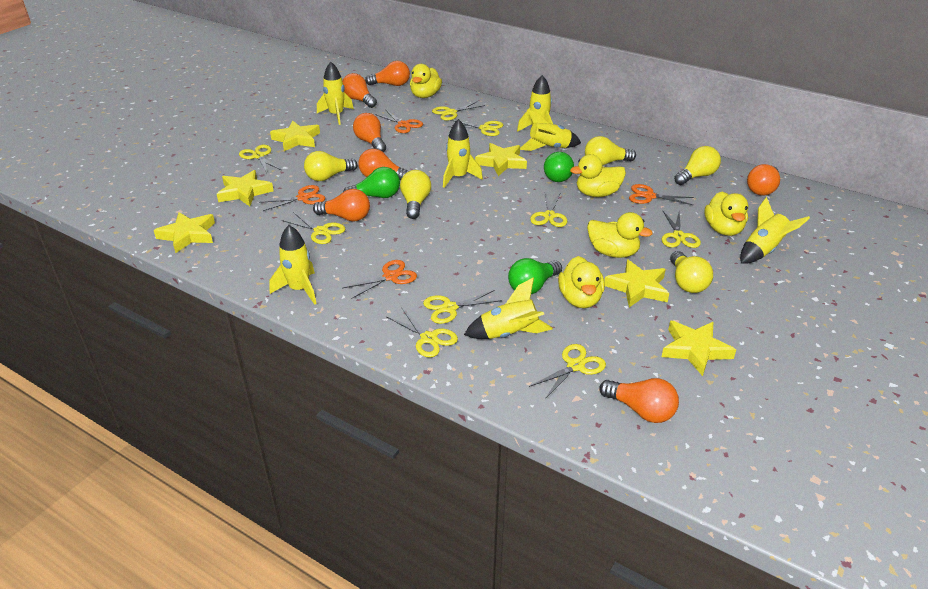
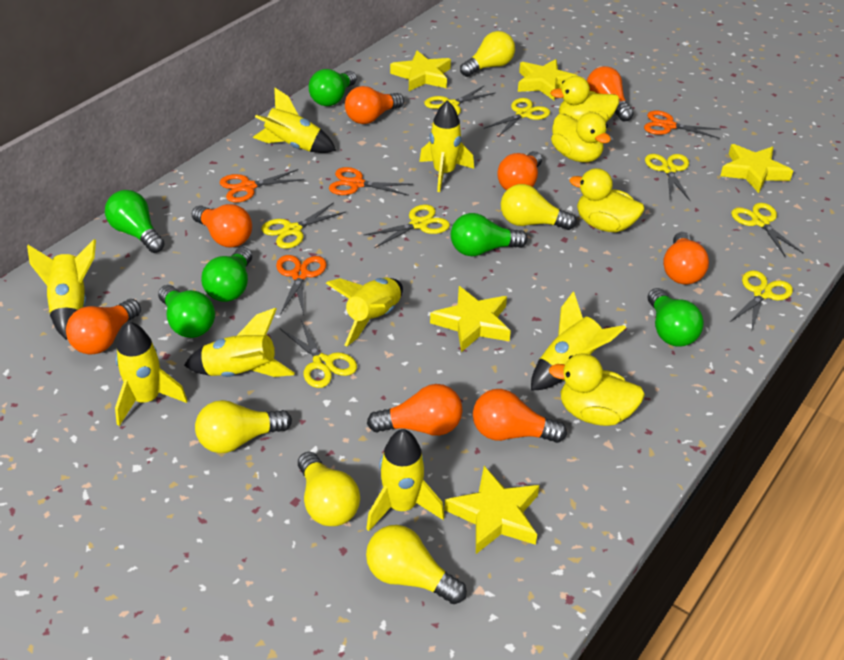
green light bulb: [343,167,400,198] [508,258,562,294] [544,151,574,182] = 3 -> [105,190,165,253] [158,285,215,338] [201,247,252,302] [309,69,357,106] [451,213,528,256] [648,288,704,347] = 6
orange light bulb: [313,189,370,221] [342,73,377,108] [353,113,386,152] [359,149,409,180] [365,61,410,86] [599,378,679,423] [747,164,780,196] = 7 -> [66,299,141,355] [192,204,252,248] [345,86,404,124] [367,384,463,436] [473,389,567,443] [497,151,542,191] [587,66,634,122] [663,232,709,284] = 8
yellow duck: [410,64,442,98] [558,256,605,308] [570,154,626,197] [587,212,653,258] [705,192,748,236] = 5 -> [549,354,645,426] [550,76,619,122] [551,112,611,162] [569,168,644,232] = 4
yellow rocket: [269,225,317,305] [317,62,354,125] [443,119,483,188] [464,278,553,339] [517,75,553,132] [520,109,581,151] [740,197,810,264] = 7 -> [27,239,96,340] [115,322,188,426] [184,308,295,377] [253,87,336,153] [326,278,403,347] [366,429,445,531] [419,100,474,192] [531,291,626,391] = 8
yellow scissors: [239,145,281,173] [282,212,345,244] [387,307,458,358] [423,290,502,324] [432,101,485,121] [447,120,503,136] [529,344,606,399] [530,192,567,227] [661,211,701,248] = 9 -> [261,202,346,248] [280,320,357,388] [363,205,450,248] [424,86,495,115] [484,98,550,137] [645,154,690,201] [729,270,793,330] [731,203,804,257] = 8
yellow star: [154,212,215,253] [217,170,274,206] [270,121,320,151] [475,143,527,176] [604,259,669,307] [662,321,736,376] = 6 -> [390,50,451,91] [430,286,511,352] [444,466,539,554] [518,59,577,100] [720,144,793,193] = 5

